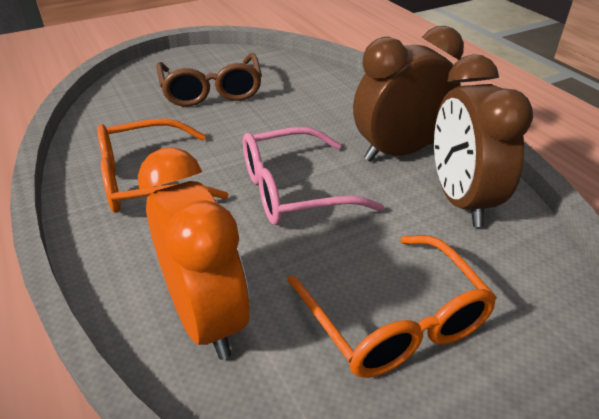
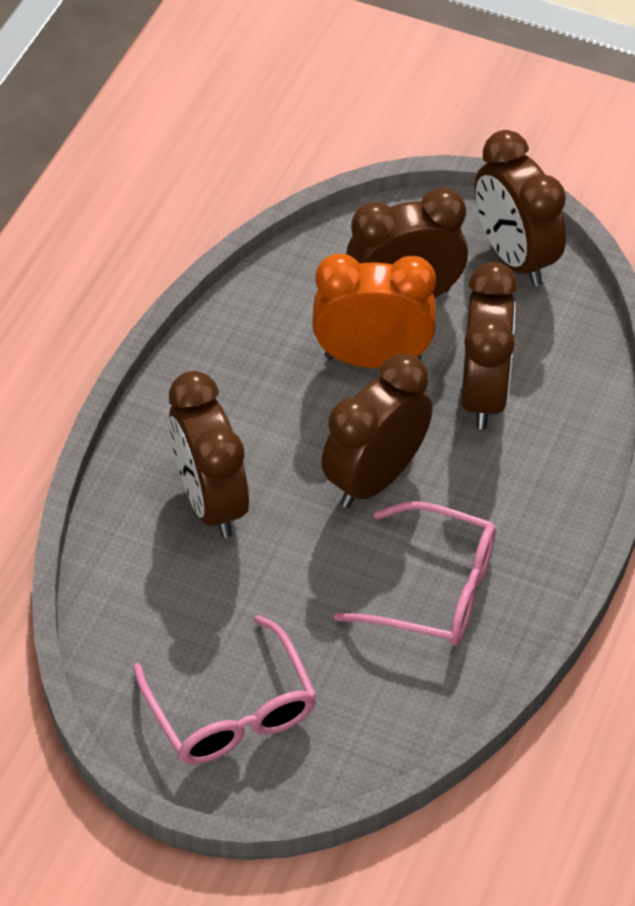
brown clock: [353,26,464,162] [434,54,533,227] = 2 -> [169,371,249,538] [321,354,432,508] [346,187,468,298] [461,262,518,429] [475,130,566,286] = 5
brown glasses: [156,53,262,106] = 1 -> none = 0
orange glasses: [97,119,229,213] [288,235,497,378] = 2 -> none = 0
pink glasses: [243,127,384,225] = 1 -> [133,615,317,764] [334,501,496,646] = 2

